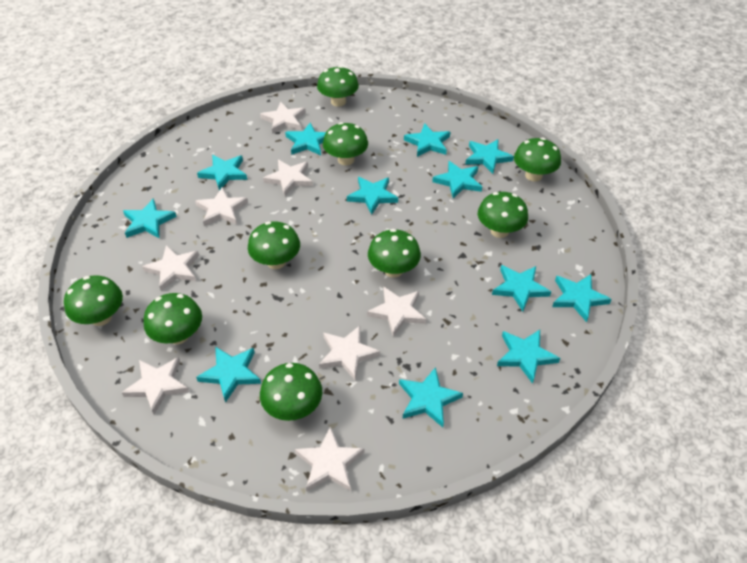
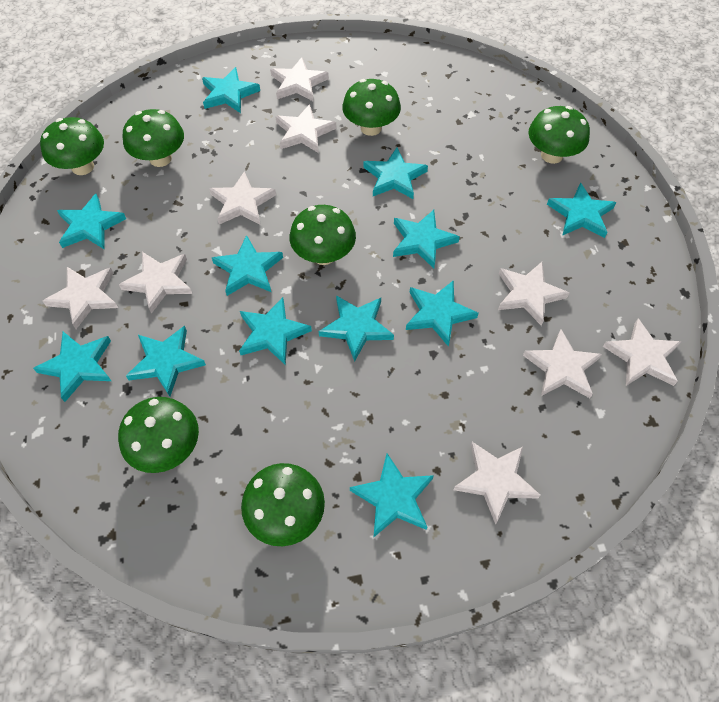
green mushroom: [64,275,123,326] [144,293,202,344] [248,221,300,269] [260,363,322,421] [317,66,359,107] [323,122,368,165] [368,229,421,278] [478,192,528,238] [514,138,561,182] = 9 -> [40,117,104,175] [118,397,199,473] [123,109,184,167] [241,463,325,546] [289,205,356,265] [342,79,401,136] [528,106,590,164] = 7
white star: [121,357,189,414] [142,245,199,291] [195,187,248,226] [260,102,306,134] [263,160,313,196] [295,427,364,491] [319,326,380,380] [367,287,426,337] = 8 -> [43,267,118,329] [119,252,192,314] [209,171,276,225] [270,57,329,102] [275,104,336,153] [453,442,541,525] [498,262,569,326] [523,329,602,398] [603,319,682,386] = 9

